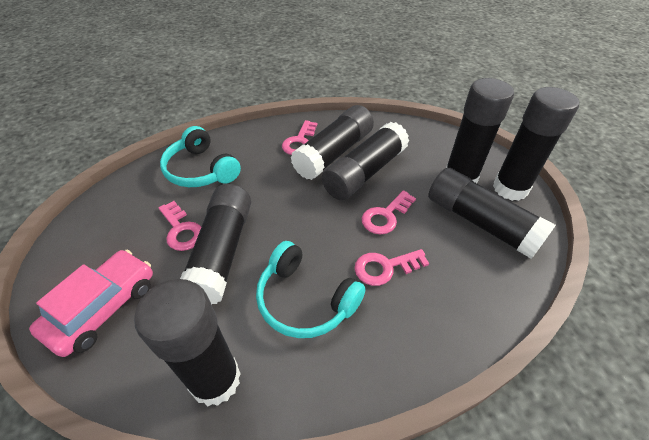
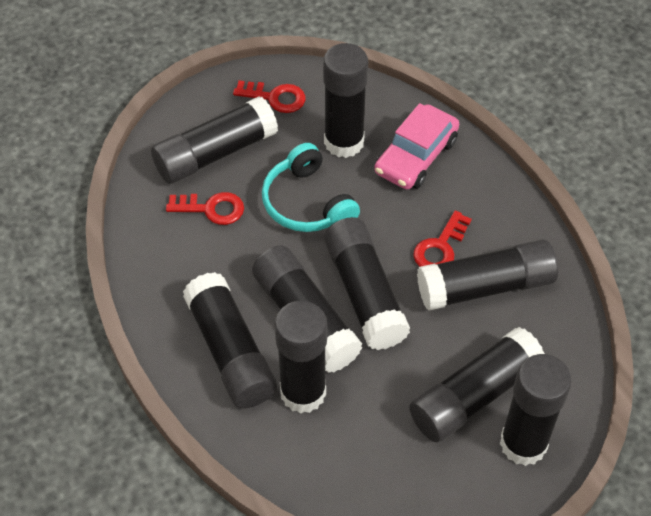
black glue stick: [134,279,241,406] [180,184,251,305] [291,105,374,180] [322,122,409,200] [428,168,556,259] [446,78,514,183] [493,87,579,201] = 7 -> [151,97,278,184] [183,272,277,408] [252,245,362,373] [274,300,327,414] [323,43,368,158] [324,217,410,350] [409,327,545,442] [417,239,558,310] [500,354,572,466] = 9
pink key: [159,201,201,251] [282,120,317,155] [354,249,430,286] [362,190,416,234] = 4 -> none = 0
red key: none = 0 -> [166,192,244,225] [233,80,306,113] [413,210,472,267] = 3
turquoise headphones: [160,126,241,187] [256,241,366,338] = 2 -> [262,143,360,232] = 1

